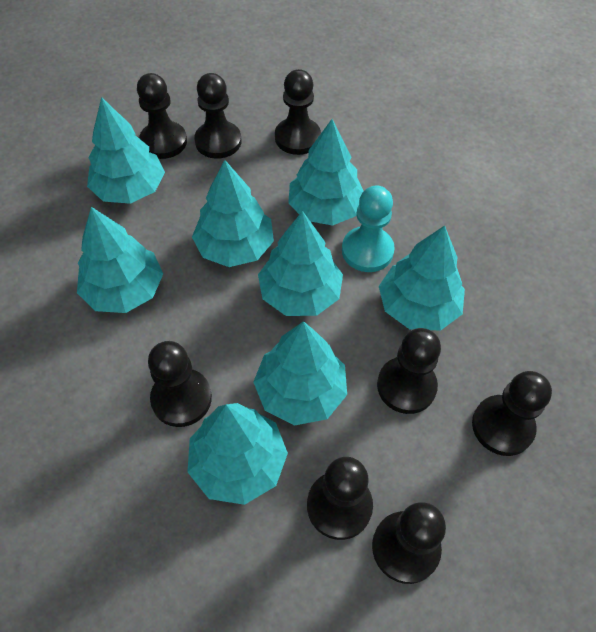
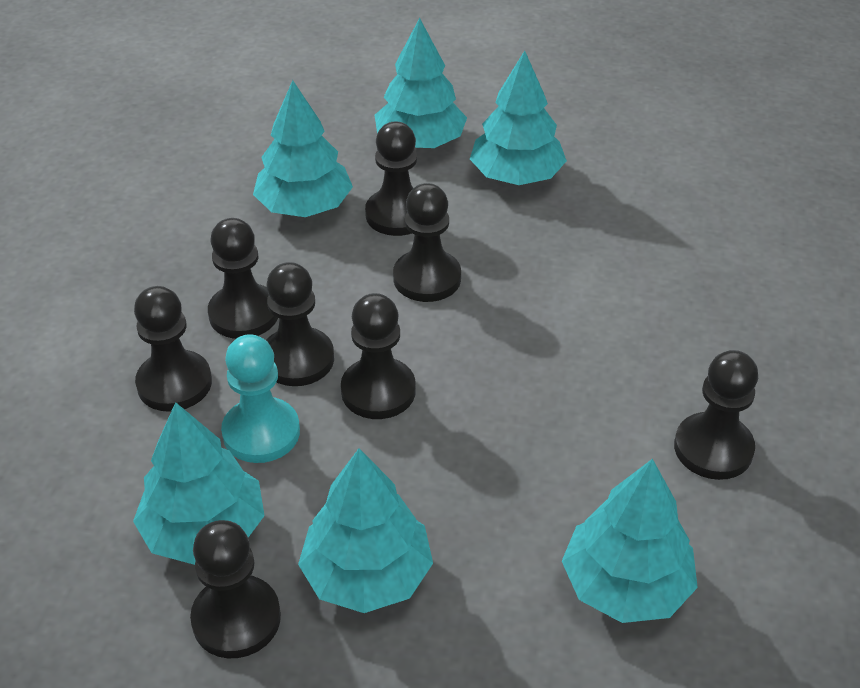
turquoise tree: [77,207,163,313] [87,97,165,204] [187,403,288,505] [192,160,274,267] [253,321,347,426] [258,211,343,316] [288,119,363,226] [379,226,465,331] = 8 -> [133,402,265,565] [253,80,353,217] [298,448,433,613] [375,18,467,148] [470,51,567,185] [562,459,698,623] = 6

